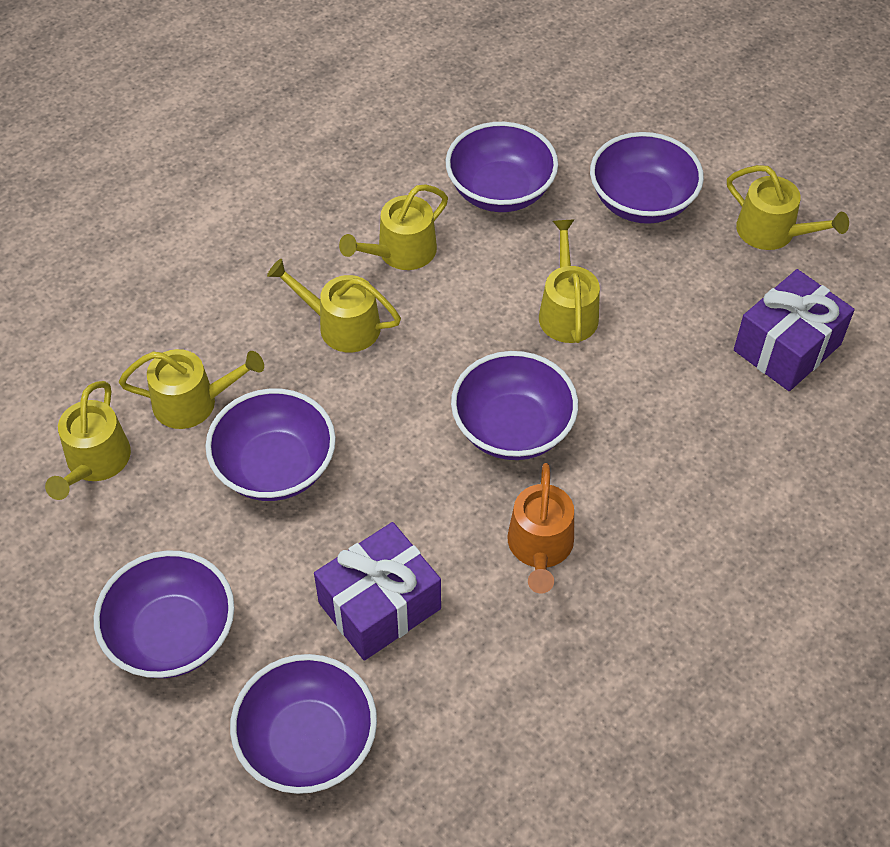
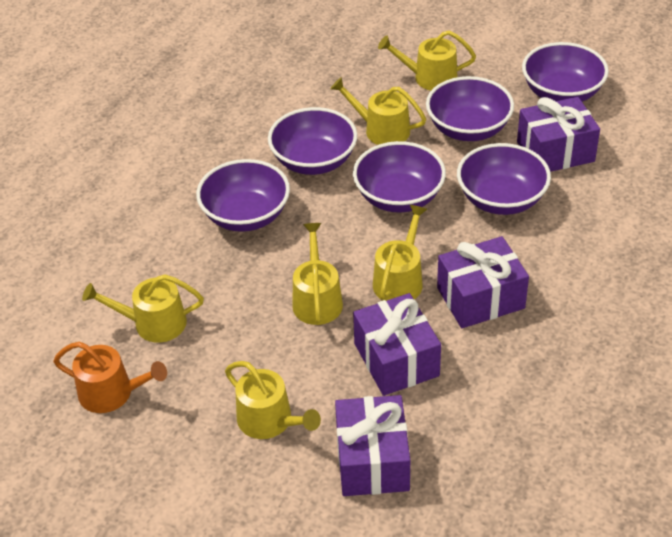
purple gift: [314,522,441,661] [734,269,855,391] = 2 -> [335,395,410,496] [353,293,441,396] [437,236,529,328] [517,97,600,172] = 4

